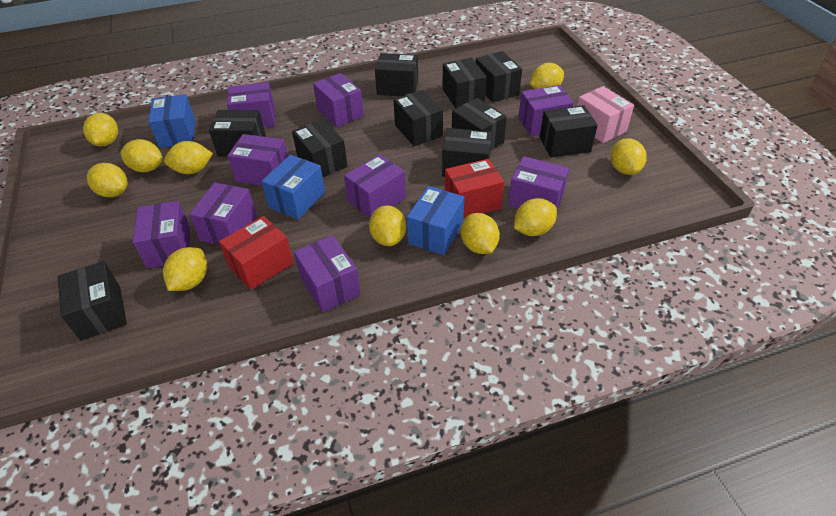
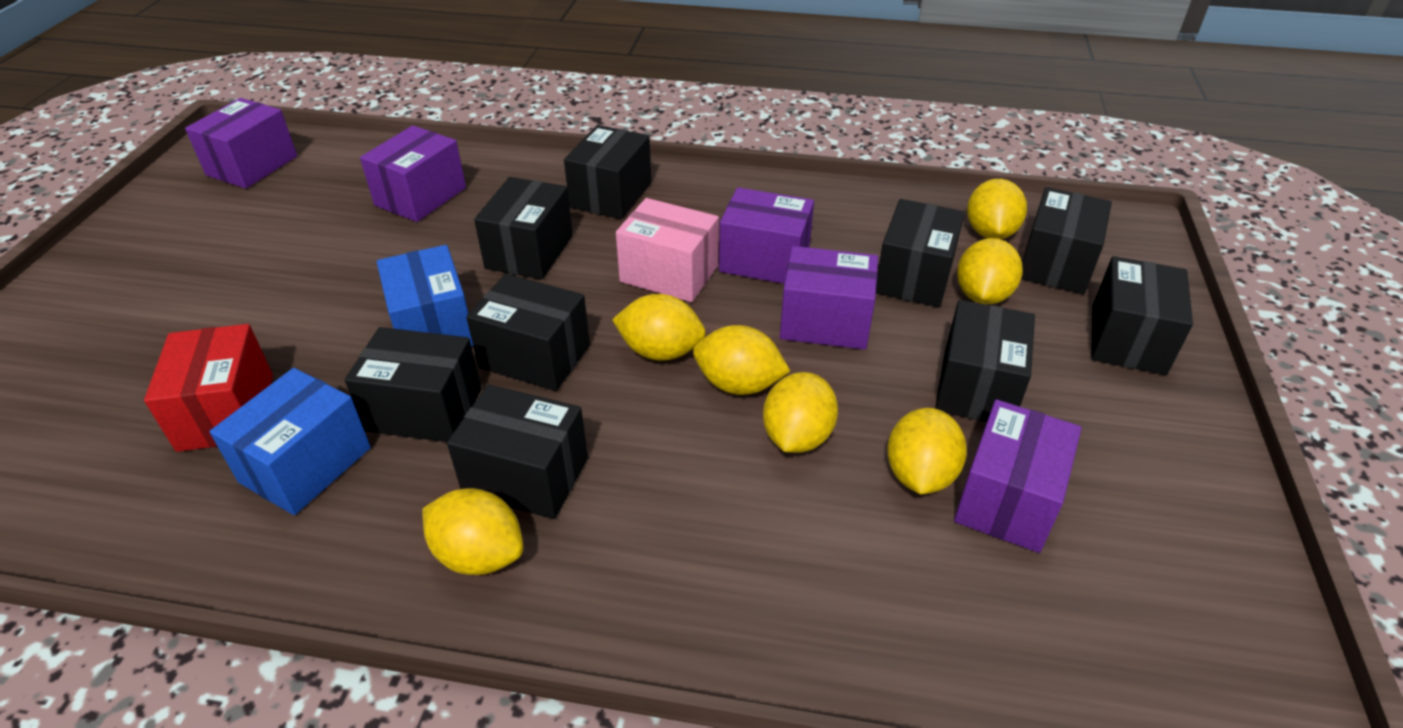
black box: [57,261,127,341] [209,110,266,157] [292,119,348,177] [375,53,418,96] [393,90,443,146] [442,128,492,177] [443,58,487,108] [452,98,507,150] [476,51,522,103] [540,105,598,158] = 10 -> [345,327,482,442] [447,384,588,519] [466,274,590,391] [474,177,573,280] [564,125,652,219] [876,199,965,307] [935,300,1035,422] [1021,187,1112,294] [1091,256,1193,375] = 9
blue box: [148,94,195,148] [261,155,325,220] [407,186,464,255] = 3 -> [209,368,371,515] [377,245,473,346] = 2
purple box: [133,201,190,268] [189,182,257,245] [227,82,275,127] [228,134,288,186] [294,235,361,313] [313,73,364,127] [344,154,406,219] [508,156,569,209] [518,85,574,136] = 9 -> [185,98,297,189] [360,125,466,222] [719,187,814,284] [780,246,878,350] [954,399,1082,553] = 5
red box: [219,216,294,290] [445,159,504,219] = 2 -> [144,324,273,452] = 1
yellow lemon: [83,113,118,146] [87,163,128,197] [120,139,163,172] [163,247,207,291] [164,141,213,174] [369,205,406,246] [461,213,500,254] [514,198,557,236] [530,63,564,89] [610,138,647,175] = 10 -> [422,488,523,575] [612,294,706,361] [693,325,791,395] [763,372,838,453] [887,408,967,494] [957,238,1023,304] [967,179,1027,239] = 7

